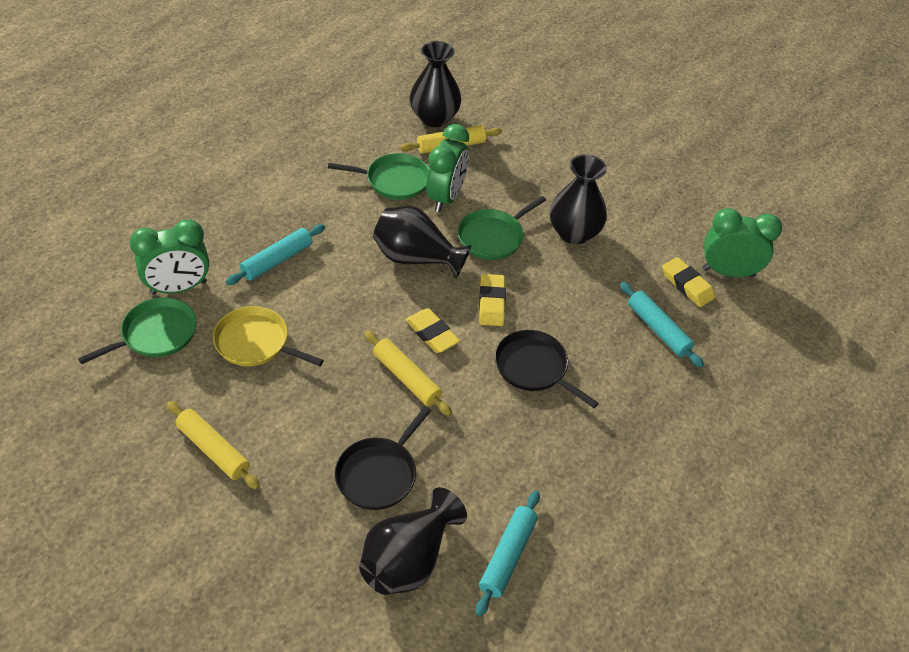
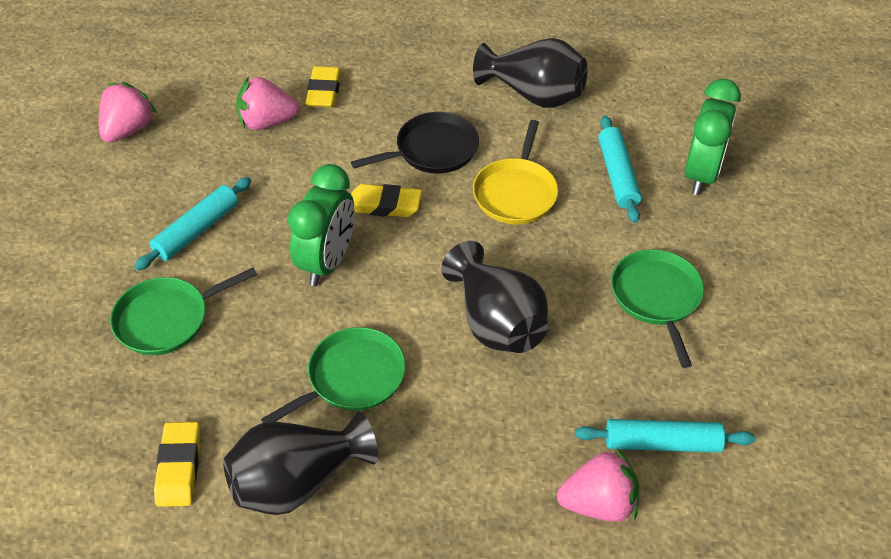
black pan: [335,406,431,510] [495,330,599,408] = 2 -> [351,112,479,173] = 1
black vase: [359,487,467,595] [373,206,471,278] [410,41,462,127] [550,155,607,244] = 4 -> [223,411,378,515] [441,241,548,353] [473,38,587,108] = 3
green clock: [130,219,209,295] [426,124,469,212] [702,208,782,277] = 3 -> [288,164,355,286] [685,79,741,195] = 2
pink strawberry: none = 0 -> [99,82,157,143] [236,76,299,130] [557,447,639,522] = 3
yellow rolling pin: [167,401,260,489] [364,330,452,416] [400,125,502,154] = 3 -> none = 0

